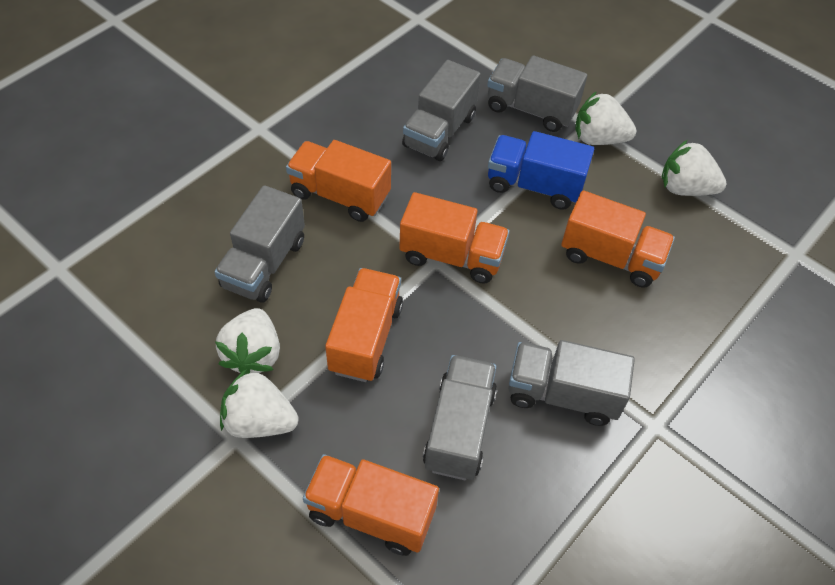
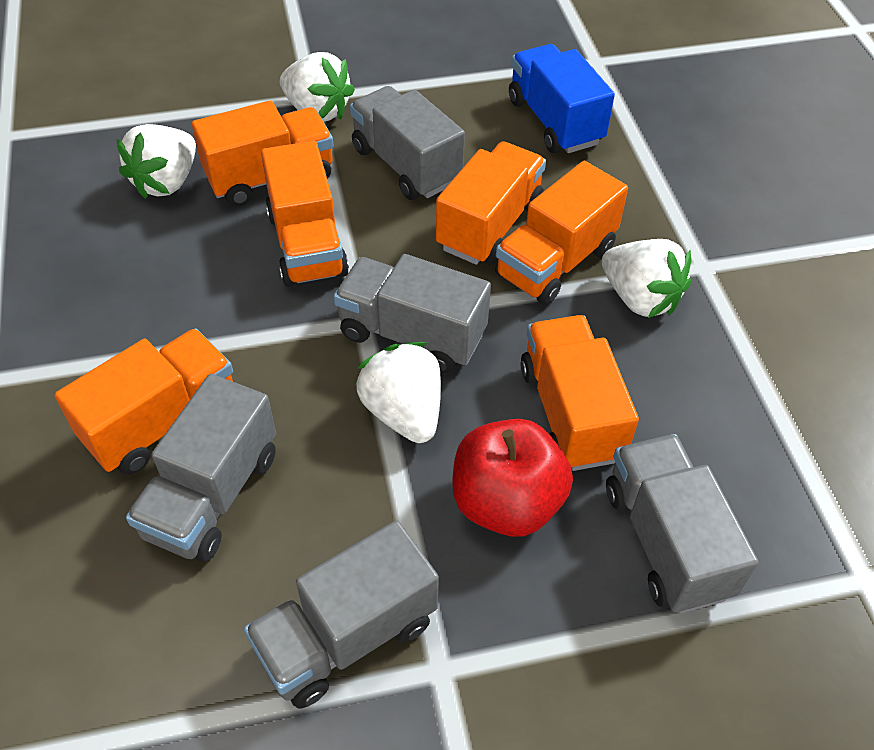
orange truck: [286,140,391,222] [303,454,439,556] [325,268,403,382] [399,192,510,284] [561,190,675,287] = 5 -> [55,328,233,475] [192,100,334,206] [261,141,349,287] [436,141,546,265] [495,161,628,305] [521,315,639,471] = 6
red apple: none = 0 -> [452,419,573,537] = 1

